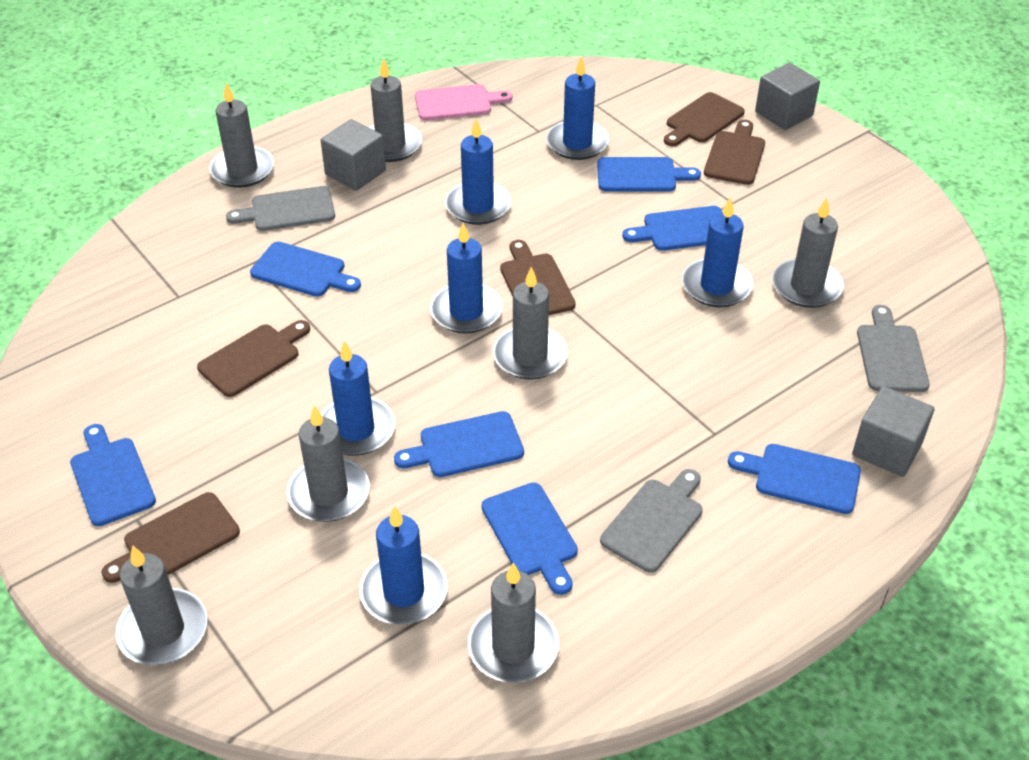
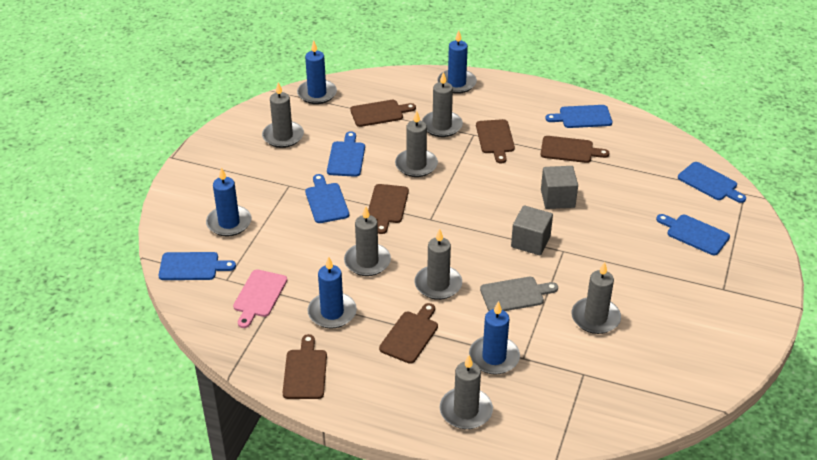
blue candle: [321,341,395,456] [359,506,447,625] [430,223,502,334] [445,119,511,225] [546,56,609,160] [682,197,753,307] = 6 -> [206,167,252,236] [297,40,337,104] [307,257,357,329] [437,30,477,94] [469,301,520,374] = 5
blue cutting board: [70,424,156,526] [250,242,361,297] [394,411,524,477] [481,483,578,595] [597,157,701,192] [622,206,723,251] [728,444,861,514] = 7 -> [159,252,236,280] [305,174,349,223] [327,131,365,177] [545,105,612,128] [656,214,730,255] [678,162,746,203] = 6
brown cutting board: [101,492,240,583] [197,320,310,397] [500,240,576,315] [664,92,745,146] [704,120,765,185] = 5 -> [282,334,327,399] [350,100,416,127] [368,184,409,234] [379,303,438,364] [476,119,515,164] [540,136,609,163] = 6
grey cube: [321,119,386,191] [755,62,820,130] [852,386,935,477] = 3 -> [511,205,553,255] [541,166,578,209] = 2
grey cutting board: [226,186,335,231] [600,469,703,573] [857,305,930,392] = 3 -> [480,277,558,311] = 1

